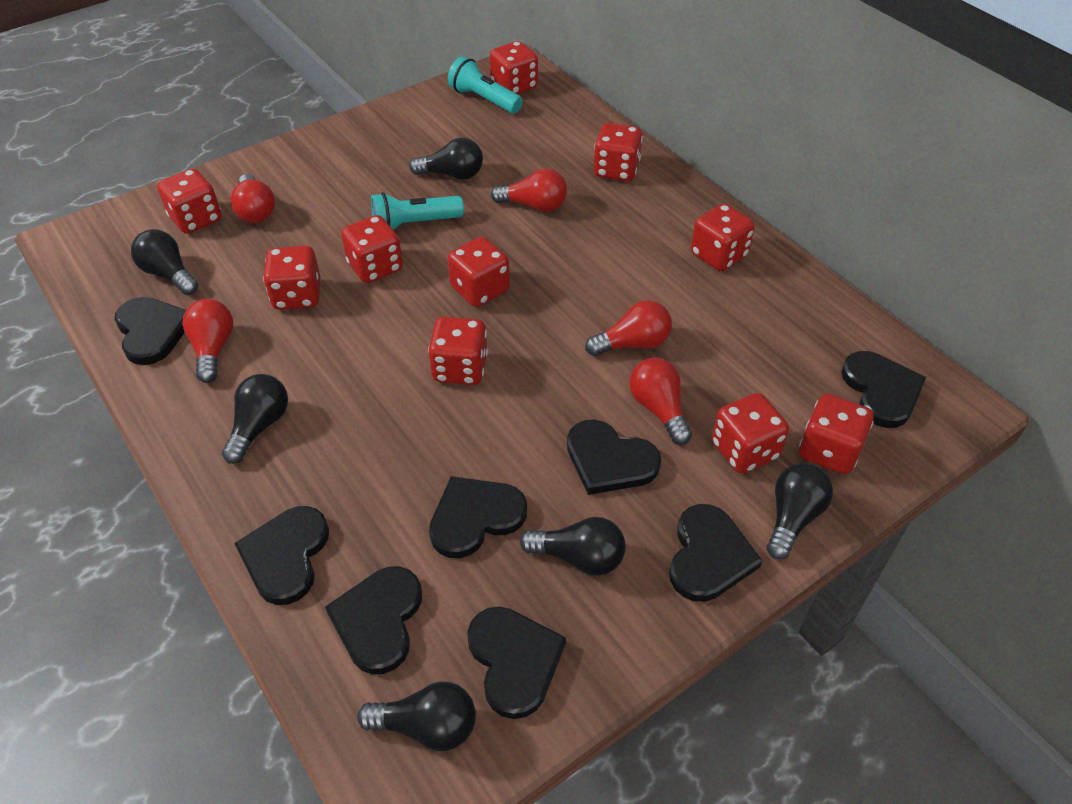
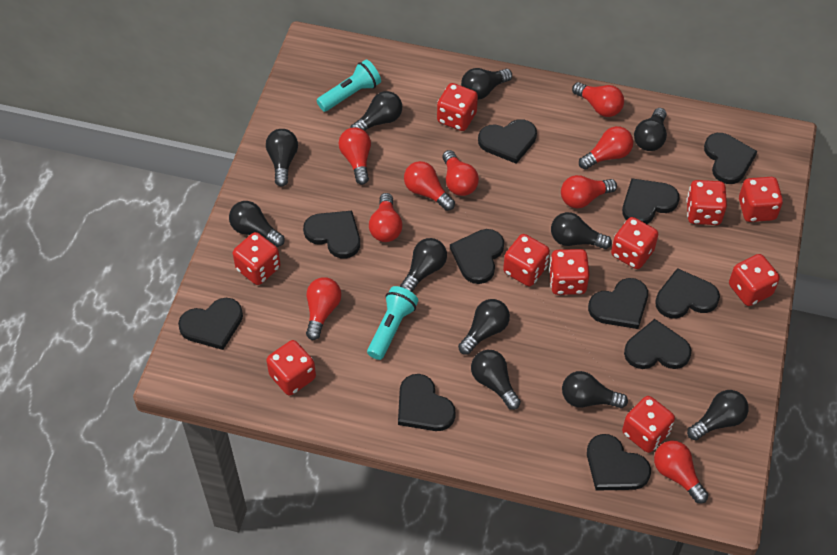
black heart: [115,297,186,365] [234,506,329,605] [325,566,422,674] [429,476,527,558] [467,606,566,719] [567,419,661,495] [669,504,762,602] [841,351,926,428] = 8 -> [178,298,243,350] [303,211,360,258] [398,374,456,431] [450,229,504,284] [478,119,537,164] [587,434,651,491] [588,278,648,329] [622,178,680,224] [624,319,691,369] [655,268,720,318] [704,133,757,184] = 11
black light bulb: [131,229,198,295] [222,374,288,464] [357,682,476,751] [409,138,483,180] [520,517,626,576] [767,463,833,560] = 6 -> [229,201,285,247] [266,129,298,187] [350,91,402,131] [400,238,447,292] [458,299,510,355] [461,68,512,100] [471,350,521,410] [551,212,612,249] [562,371,628,408] [634,108,667,151] [687,390,749,440] = 11
red light bulb: [182,299,234,383] [230,174,275,223] [491,169,567,212] [585,300,672,356] [629,358,692,445] = 5 -> [306,277,341,340] [338,127,371,185] [369,193,402,242] [404,161,455,211] [442,150,479,196] [561,175,617,208] [572,82,624,117] [579,126,633,170] [654,441,708,503] = 9

